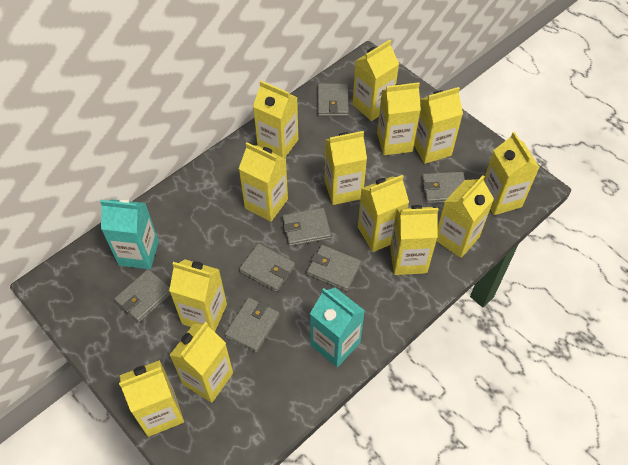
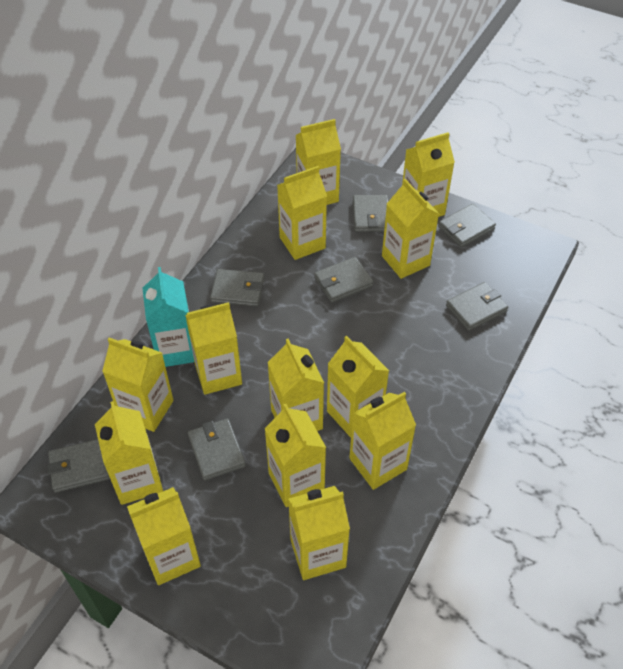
turquoise carton: [100,198,159,269] [310,288,365,367] = 2 -> [143,267,194,367] = 1

